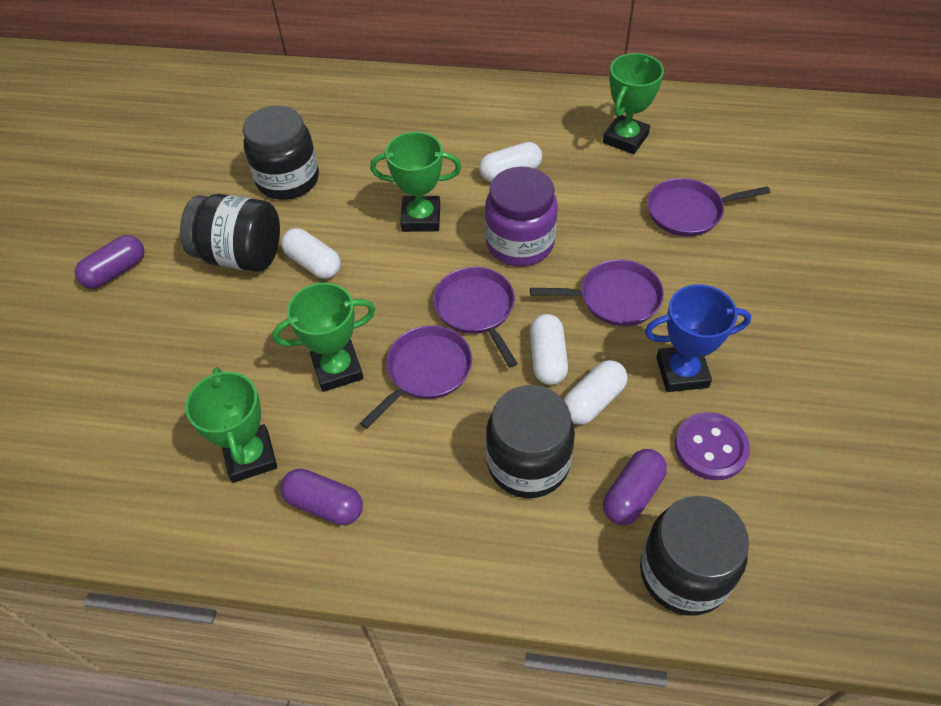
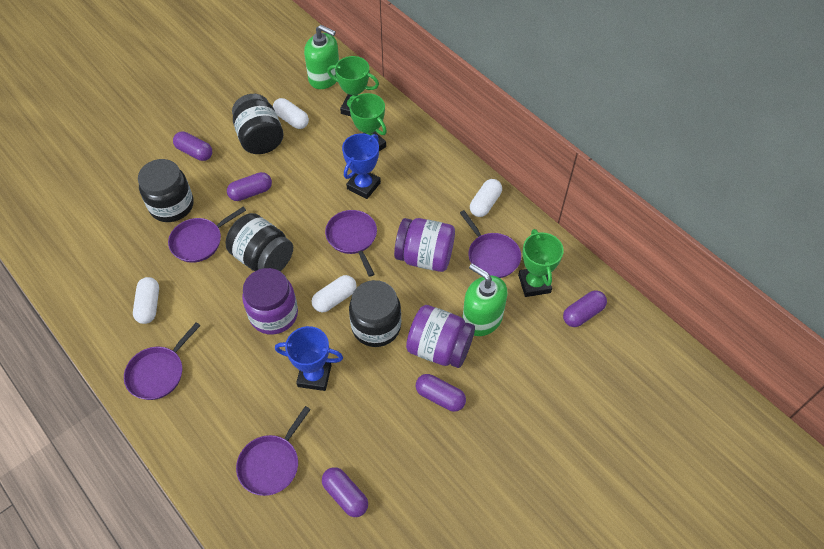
blue trophy: [645,284,751,392] = 1 -> [275,326,343,391] [342,133,381,199] = 2
green soap dispenser: none = 0 -> [304,25,339,89] [462,264,507,336] = 2
green trophy: [185,367,277,483] [272,283,376,392] [370,132,462,232] [603,53,664,154] = 4 -> [327,56,379,116] [349,93,387,151] [518,229,564,297] = 3
purple button: [675,412,750,480] = 1 -> none = 0
purple capsule: [75,235,144,289] [280,469,363,525] [603,449,667,525] = 3 -> [173,131,212,161] [227,172,272,201] [322,467,368,517] [416,374,466,412] [563,290,607,327] = 5
purple jar: [485,167,558,266] = 1 -> [242,268,298,335] [394,218,455,272] [406,305,475,368] = 3
purple pan: [360,325,472,429] [433,267,518,368] [530,259,664,326] [647,178,770,237] = 4 -> [124,322,201,400] [168,206,246,263] [236,406,311,496] [325,210,377,277] [460,210,521,278] = 5

